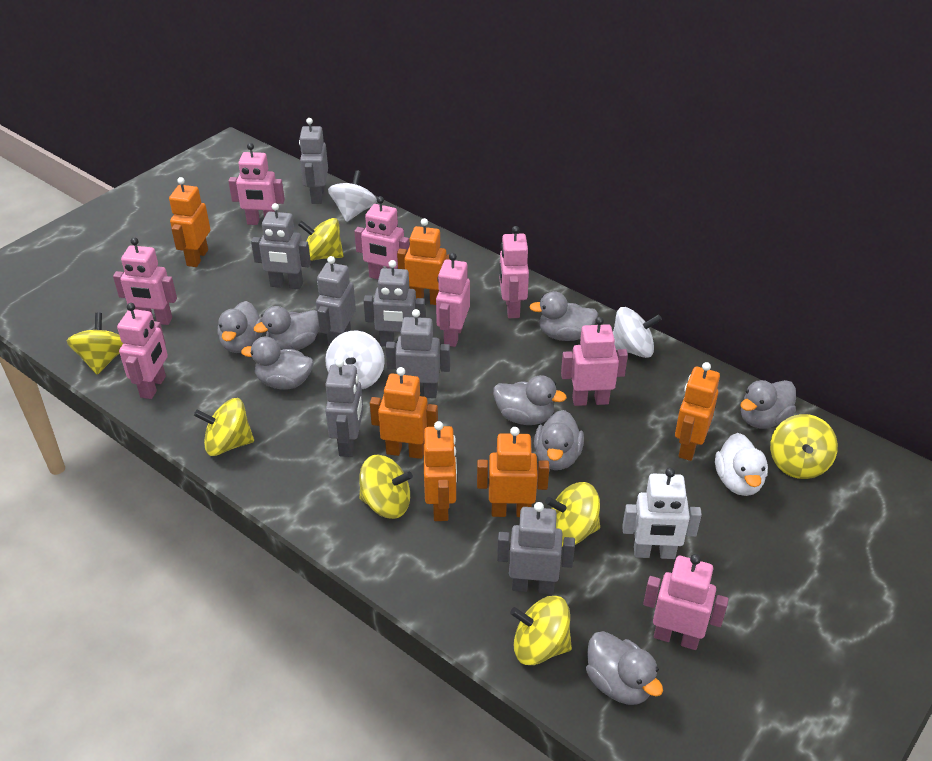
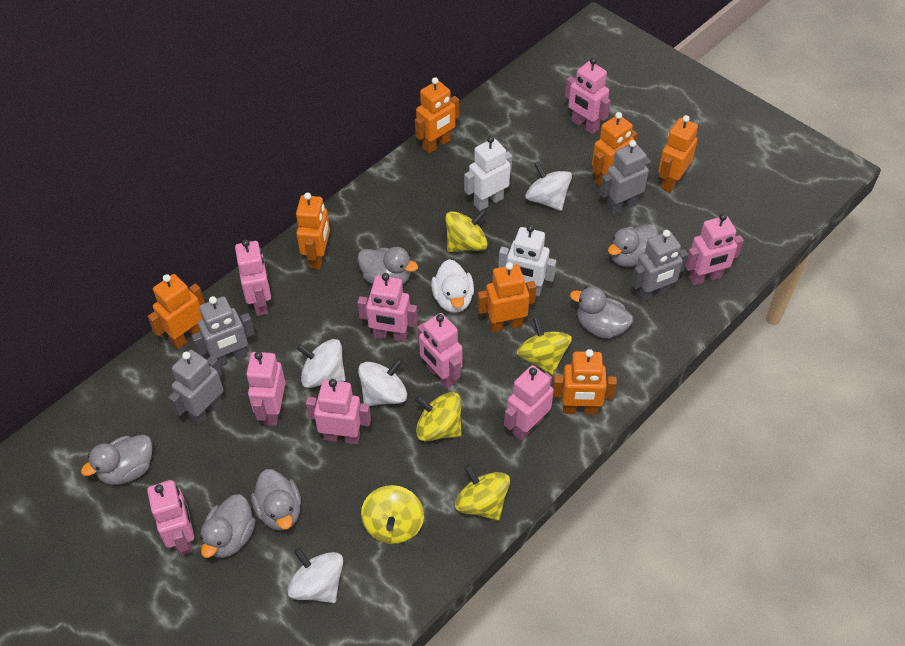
grey duck: [218,301,262,353] [241,337,313,389] [254,306,319,350] [493,375,567,425] [529,291,598,341] [534,410,584,470] [586,631,663,705] [741,380,796,428] = 8 -> [81,435,152,485] [200,494,255,558] [251,469,301,531] [358,247,418,285] [570,287,633,339] [608,224,658,267] = 6
grey robot: [251,203,311,289] [299,118,328,204] [316,256,356,347] [325,359,363,457] [363,260,425,346] [385,309,450,398] [497,502,575,594] = 7 -> [168,350,223,425] [192,296,255,367] [599,140,651,215] [631,230,688,302] = 4
orange robot: [169,177,210,267] [370,367,438,459] [397,218,450,305] [424,421,457,521] [477,427,549,517] [675,362,720,461] = 6 -> [148,274,205,349] [296,192,330,269] [415,77,459,154] [477,262,536,332] [553,349,617,414] [592,112,637,186] [658,115,698,193] = 7
pink robot: [113,237,177,325] [117,303,168,399] [228,143,285,225] [354,196,409,279] [436,253,470,347] [499,226,529,318] [561,317,628,406] [643,554,729,650] = 8 -> [147,480,194,555] [235,239,271,316] [246,352,285,426] [306,379,371,445] [358,273,418,342] [417,313,463,389] [504,365,554,441] [565,58,611,134] [685,213,744,285] = 9
white robot: [622,468,702,559] = 1 -> [464,136,512,211] [498,225,556,296] = 2
white spinning top: [325,331,385,389] [328,170,377,222] [613,307,662,358] = 3 -> [288,547,343,603] [297,339,346,388] [358,358,407,406] [526,161,572,211] = 4
yellow spinning top: [67,313,123,375] [194,398,254,456] [298,218,344,261] [359,454,413,519] [510,596,572,665] [545,482,600,547] [770,414,838,479] = 7 -> [361,485,424,544] [415,392,462,441] [445,209,488,252] [455,464,510,520] [517,317,572,375] = 5

